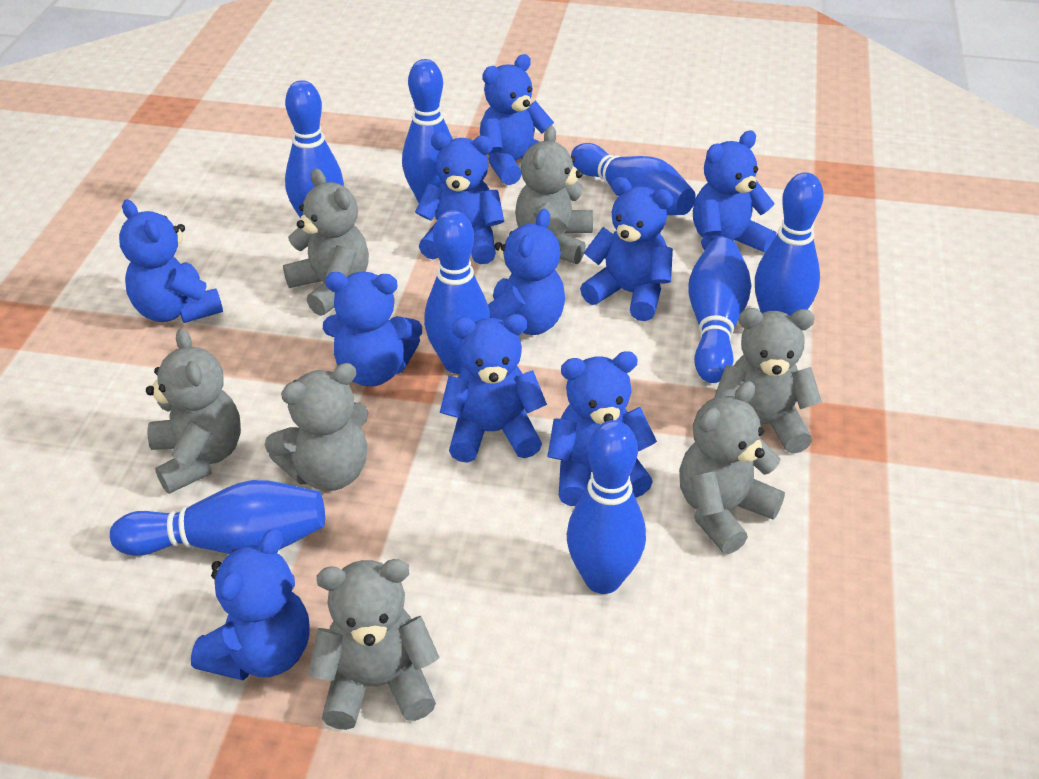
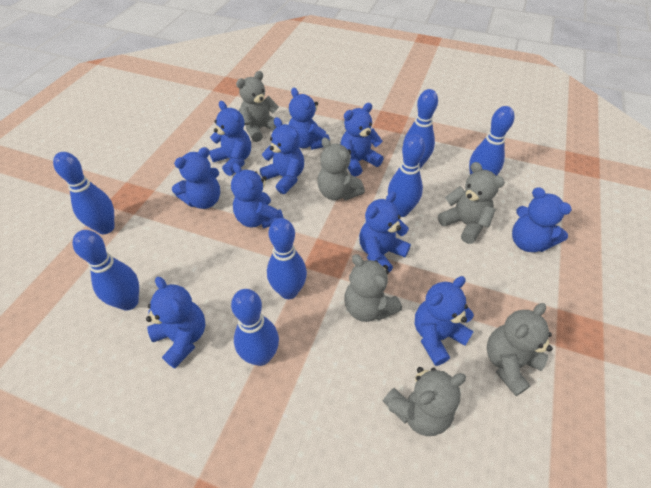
blue bowling pin: [110,480,325,556] [285,80,344,218] [402,59,453,203] [424,210,490,374] [567,420,646,594] [571,143,696,215] [689,238,751,383] [755,172,824,316] = 8 -> [53,152,114,234] [73,230,139,311] [231,289,279,366] [267,218,307,299] [388,134,425,217] [403,89,438,169] [469,106,515,176] = 7
grey teddy bear: [146,328,241,494] [265,363,368,491] [283,168,369,316] [308,559,439,730] [515,126,593,264] [679,381,785,554] [714,308,822,454] = 7 -> [236,71,283,142] [317,137,365,200] [344,254,402,322] [383,367,466,436] [438,162,505,244] [487,303,553,396] = 6

